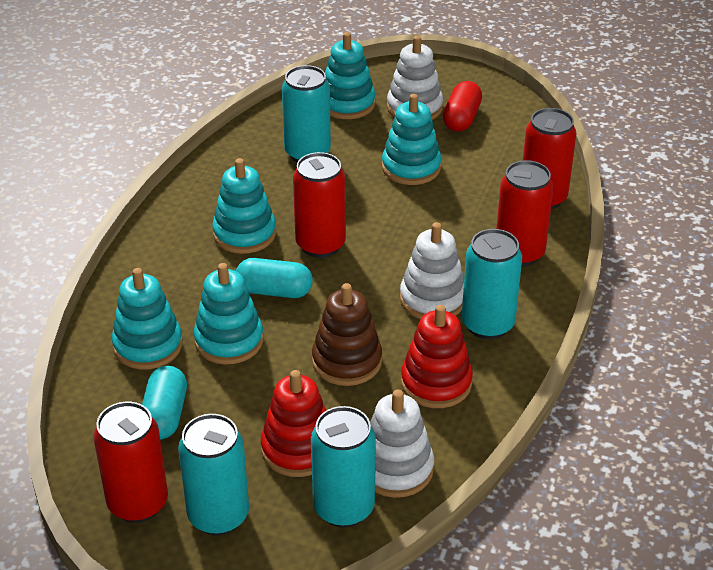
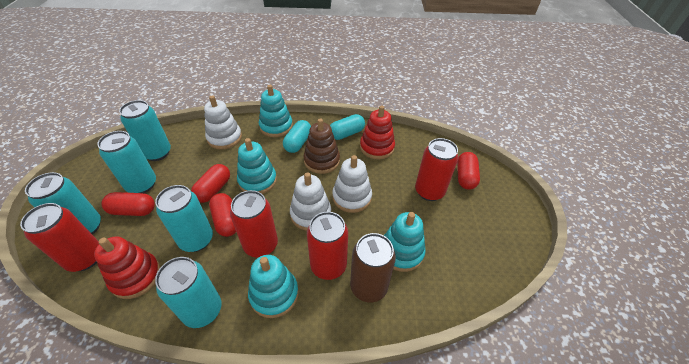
brown can: none = 0 -> [350,233,396,303] = 1
red capsule: [443,81,482,132] = 1 -> [102,192,155,216] [191,164,230,203] [209,193,236,237] [457,152,480,190] = 4
turquoise can: [178,414,249,535] [282,65,331,162] [311,406,376,528] [462,229,522,339] = 4 -> [25,172,101,235] [98,131,156,193] [119,100,171,161] [155,185,213,252] [155,257,221,328] = 5
turquoise stacking toy: [112,268,183,370] [194,263,263,364] [212,158,276,254] [325,32,375,119] [382,94,441,185] = 5 -> [237,138,277,194] [248,255,299,318] [259,85,293,137] [384,212,426,272] = 4

